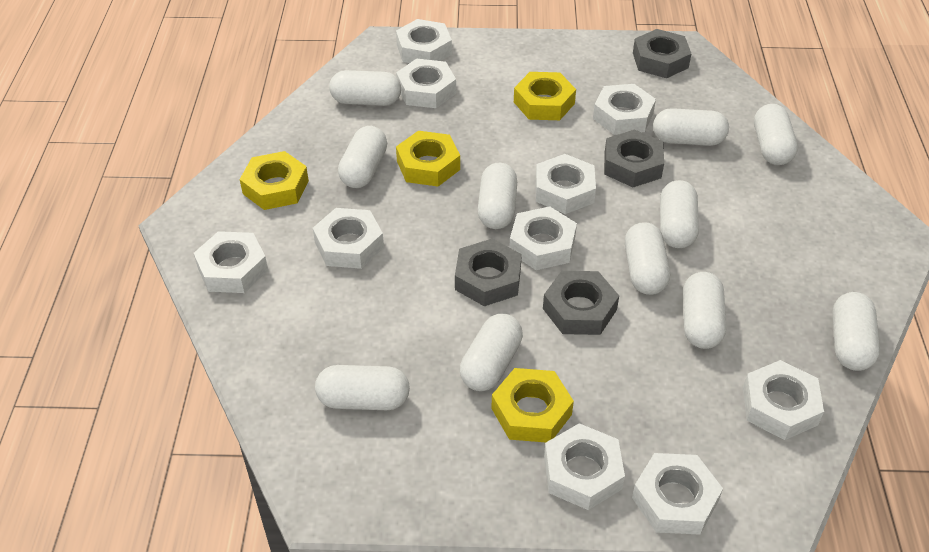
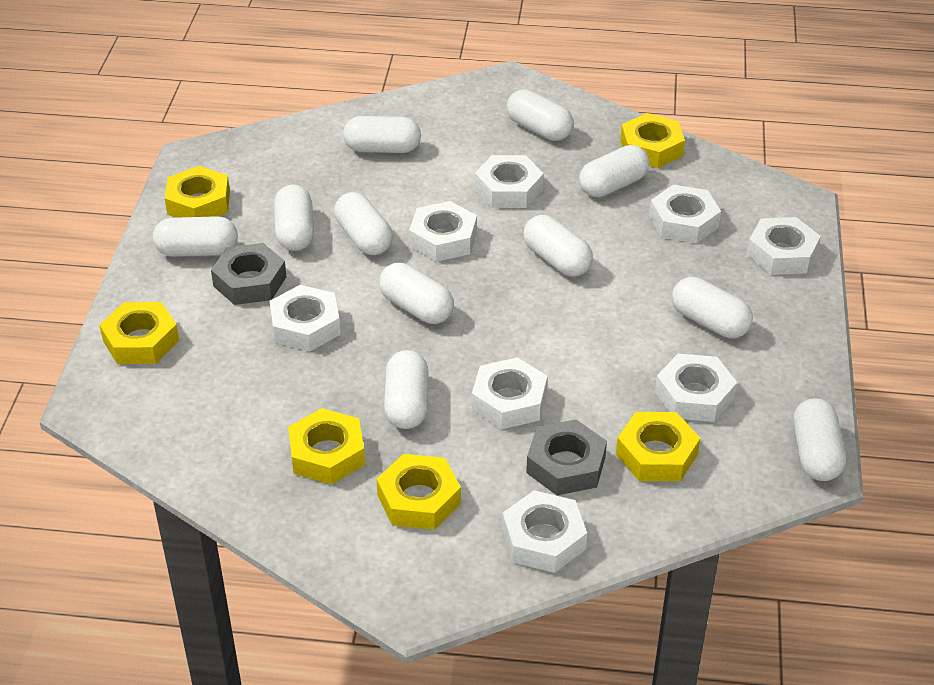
grey nut: [455,239,522,306] [543,271,619,335] [604,129,664,187] [633,29,691,78] = 4 -> [211,243,286,305] [526,420,607,495] = 2
white nut: [194,231,268,293] [313,208,384,269] [396,19,452,63] [396,59,456,108] [509,206,577,270] [535,154,596,214] [544,423,625,510] [593,84,656,135] [632,453,723,535] [743,360,824,440] = 10 -> [269,285,341,352] [409,201,477,262] [472,357,547,429] [475,155,544,208] [502,490,587,573] [649,185,721,244] [655,354,737,422] [747,217,821,275] = 8
yellow nut: [240,151,309,210] [396,131,460,187] [491,368,574,442] [514,72,576,120] = 4 -> [100,302,179,364] [165,166,230,218] [288,408,365,485] [377,454,461,530] [616,412,700,481] [620,113,685,168] = 6

